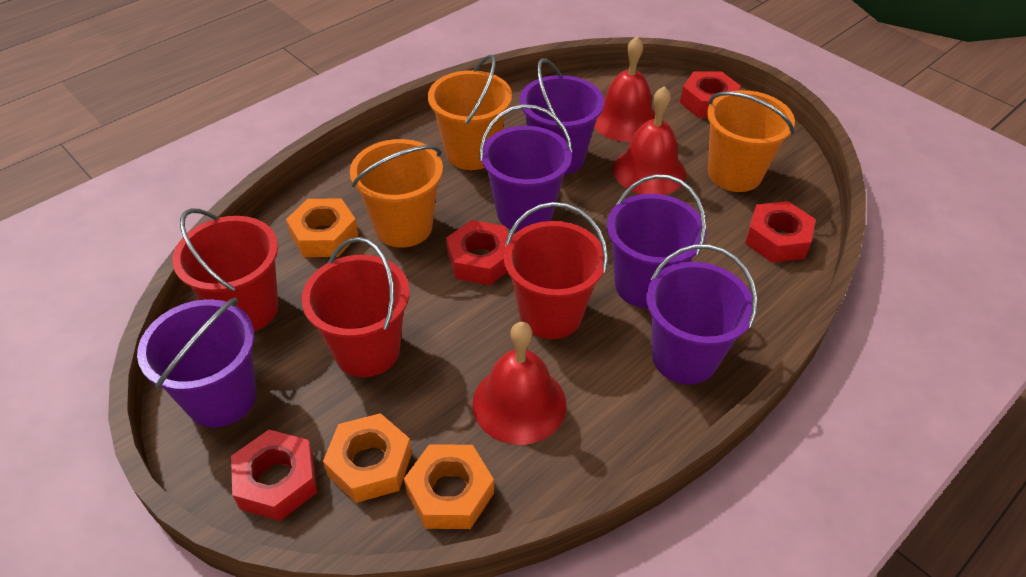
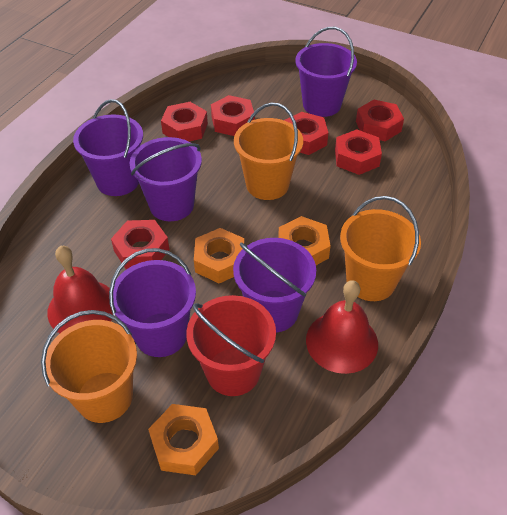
red bell: [472,322,566,445] [594,36,655,142] [613,86,686,195] = 3 -> [47,246,113,333] [306,280,378,374] = 2
red bucket: [172,208,278,331] [302,237,410,377] [504,202,608,339] = 3 -> [186,295,276,396] = 1
red nut: [231,430,317,521] [446,220,508,285] [680,71,741,118] [745,201,816,263] = 4 -> [111,220,169,269] [161,102,208,142] [211,95,255,136] [284,112,328,155] [335,129,382,175] [356,100,404,141] = 6

